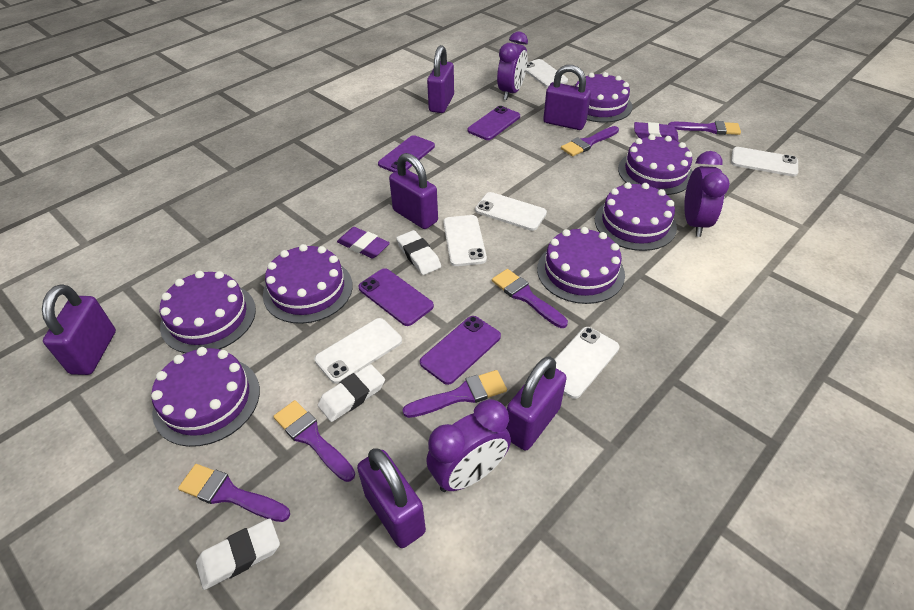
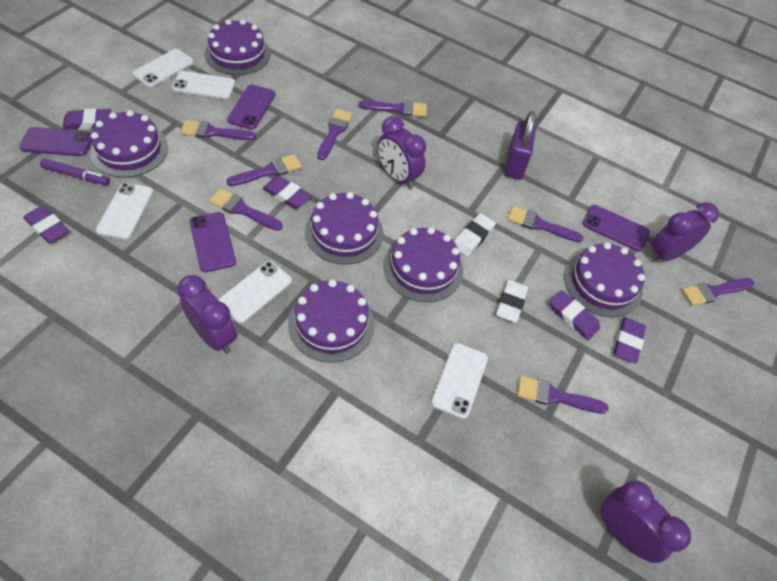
purple brush: [178,464,290,522] [273,400,355,482] [403,370,507,418] [492,269,568,328] [561,126,619,157] [668,121,741,135] = 6 -> [181,120,256,140] [209,188,283,231] [226,154,302,186] [317,109,353,160] [358,100,427,117] [508,206,584,243] [517,376,609,414] [682,278,754,306] = 8
purple cake: [151,347,260,447] [160,271,256,353] [263,244,353,324] [537,227,625,304] [575,72,632,123] [595,182,677,251] [618,134,693,195] = 7 -> [90,110,168,178] [205,19,270,75] [288,279,375,363] [305,192,383,265] [384,227,463,302] [564,242,645,317] = 6
purple clock: [426,399,511,492] [497,32,528,100] [684,151,730,237] = 3 -> [177,275,237,354] [377,116,426,189] [600,480,691,563] [650,202,719,262] = 4
purple eraser: [337,227,390,259] [634,122,679,141] = 2 -> [23,205,69,244] [63,108,111,130] [262,176,312,209] [550,290,600,340] [614,317,646,363] = 5
purple marker: none = 0 -> [40,158,110,185] = 1
purple padlock: [42,284,116,375] [357,448,426,548] [389,153,438,229] [427,45,454,113] [506,356,567,451] [543,65,591,130] = 6 -> [504,111,536,180] = 1
white eraser: [196,518,280,590] [318,364,385,422] [396,230,441,275] = 3 -> [454,213,496,257] [496,279,528,323] = 2
white phone: [314,318,402,384] [443,215,487,266] [475,192,547,231] [526,59,568,88] [555,327,620,399] [731,147,798,177] = 6 -> [96,183,154,240] [133,49,194,88] [172,71,235,99] [219,261,292,323] [431,343,488,419] = 5

